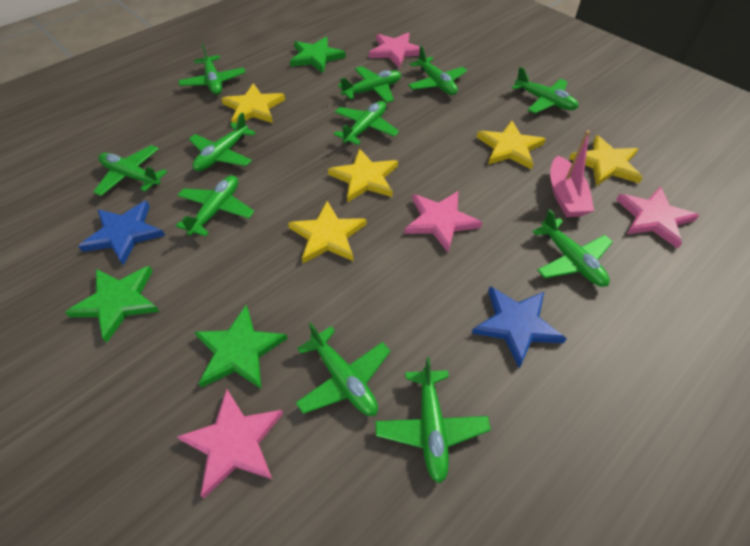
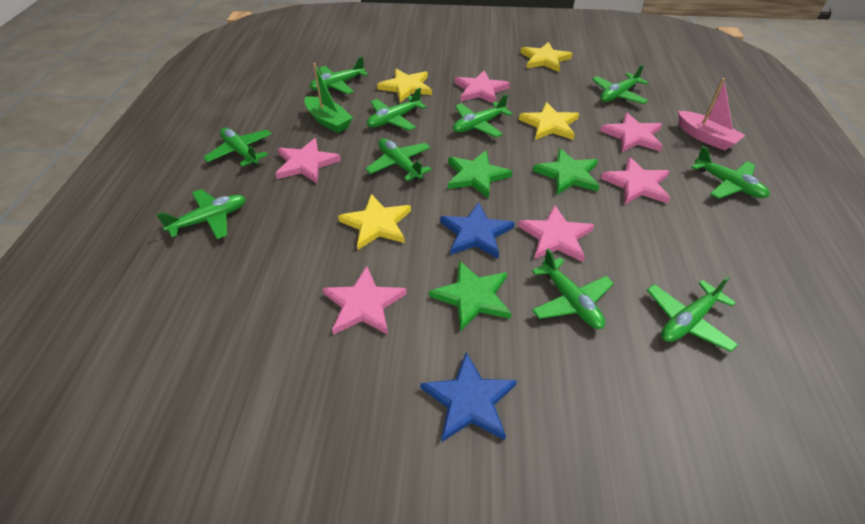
green boat: none = 0 -> [304,63,353,133] = 1
green plane: [93,145,167,196] [176,175,254,237] [178,44,246,95] [189,112,256,171] [296,323,391,416] [334,101,399,145] [338,66,401,103] [375,357,491,484] [408,46,467,95] [512,67,578,114] [532,209,613,287] = 11 -> [157,189,246,239] [203,128,272,167] [310,56,368,94] [365,138,432,181] [367,88,427,131] [453,94,513,138] [532,249,614,329] [592,65,649,104] [647,276,738,352] [692,146,770,199] = 10
pink star: [177,389,283,498] [369,32,425,67] [404,191,482,252] [616,187,699,249] = 4 -> [275,138,341,183] [322,266,407,335] [455,71,510,103] [518,205,594,262] [600,112,663,152] [601,157,670,204] = 6
yellow star: [221,83,285,124] [288,201,366,263] [328,148,398,203] [477,121,546,170] [569,135,643,186] = 5 -> [338,194,411,250] [377,69,432,102] [519,102,579,140] [520,42,573,72] = 4

